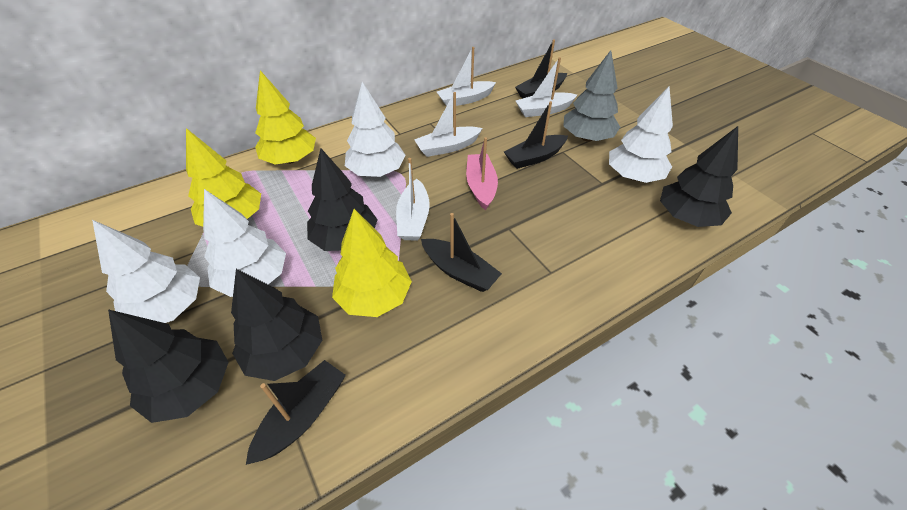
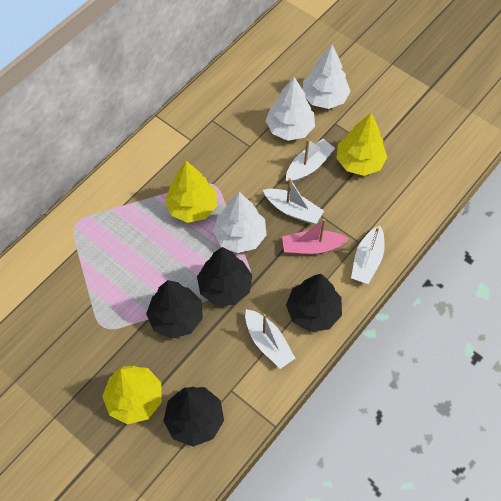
black boat: [246,360,346,465] [421,213,502,292] [504,101,568,169] [515,40,567,98] = 4 -> none = 0
grey tree: [563,50,620,142] = 1 -> none = 0
white tree: [92,220,200,323] [203,189,286,297] [345,82,406,177] [609,86,673,183] = 4 -> [213,192,267,253] [266,77,315,141] [303,45,350,109] = 3

